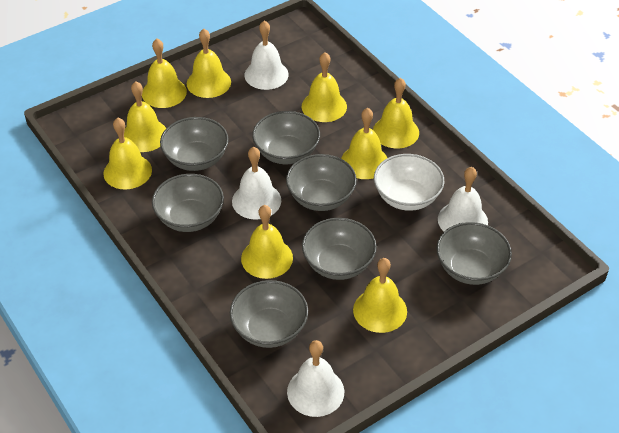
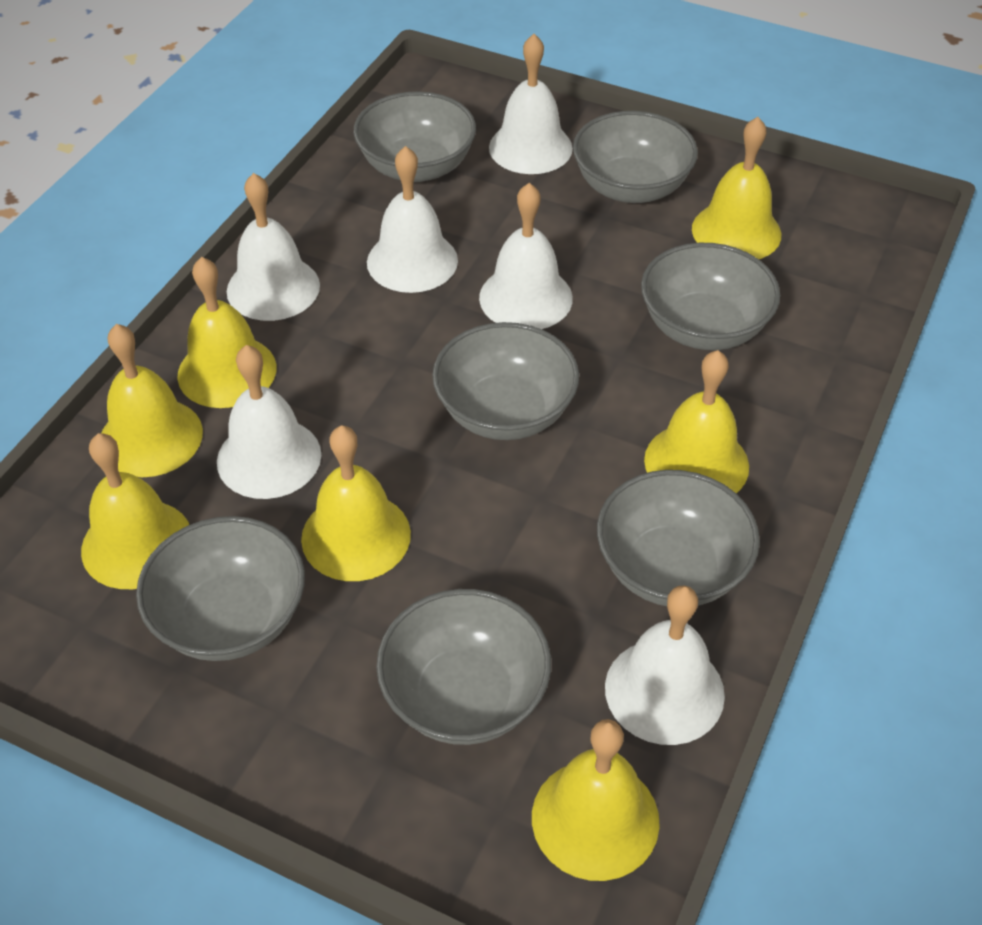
white bell: [232,147,281,220] [244,20,289,90] [287,340,344,417] [438,167,488,232] = 4 -> [217,345,321,499] [227,173,320,321] [367,146,458,293] [479,183,573,329] [489,34,573,174] [605,586,725,745] = 6
white bowl: [374,154,445,211] = 1 -> none = 0
yellow bell: [104,118,152,189] [124,81,166,152] [142,39,187,108] [187,29,231,98] [241,205,293,279] [302,52,347,122] [341,108,387,179] [353,258,407,333] [373,78,419,148] = 9 -> [81,433,189,589] [102,324,203,477] [177,257,276,408] [301,425,411,581] [532,719,660,881] [644,350,749,493] [692,117,781,259] = 7

